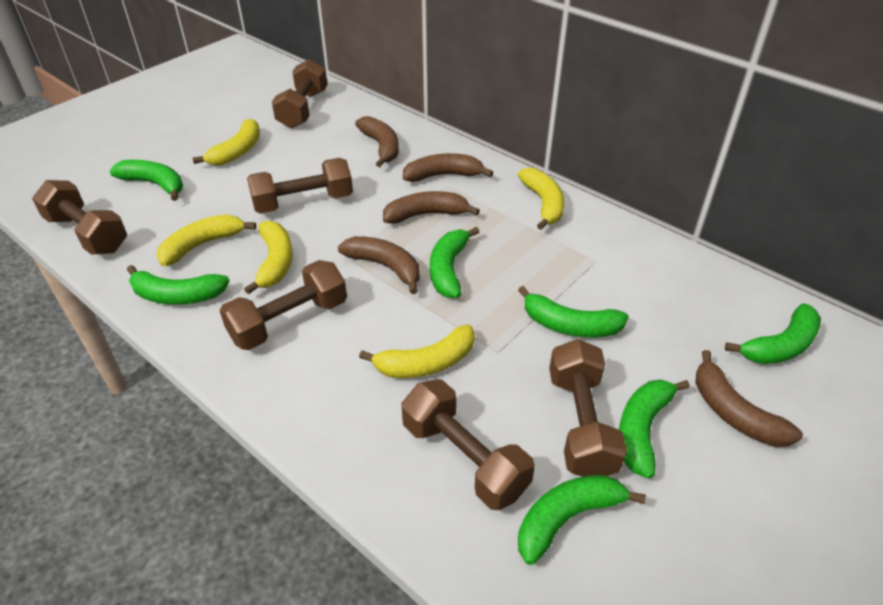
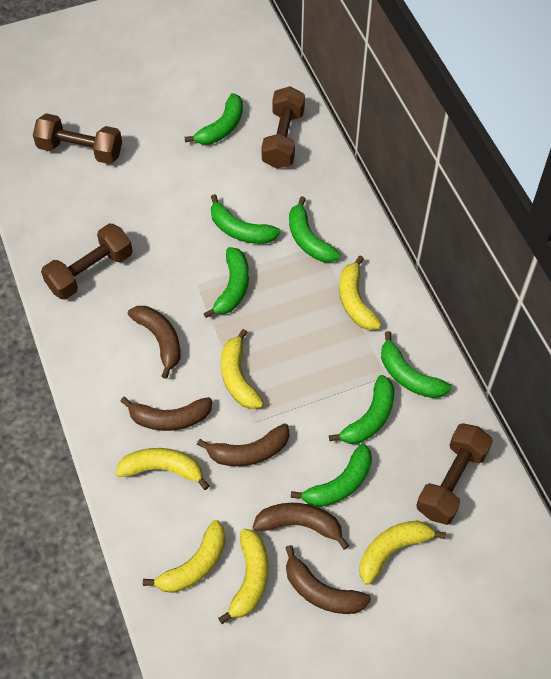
brown dumbbell: [32,180,127,255] [219,260,347,350] [247,158,353,214] [272,59,327,128] [401,379,535,510] [549,339,627,477] = 6 -> [33,113,122,164] [41,224,133,299] [262,86,305,169] [416,423,493,525] = 4
yellow banana: [156,215,256,266] [192,119,260,165] [244,221,293,294] [359,324,475,378] [518,168,564,230] = 5 -> [116,448,210,490] [143,520,226,593] [218,529,268,624] [221,329,264,409] [339,256,381,330] [359,520,446,585] = 6

